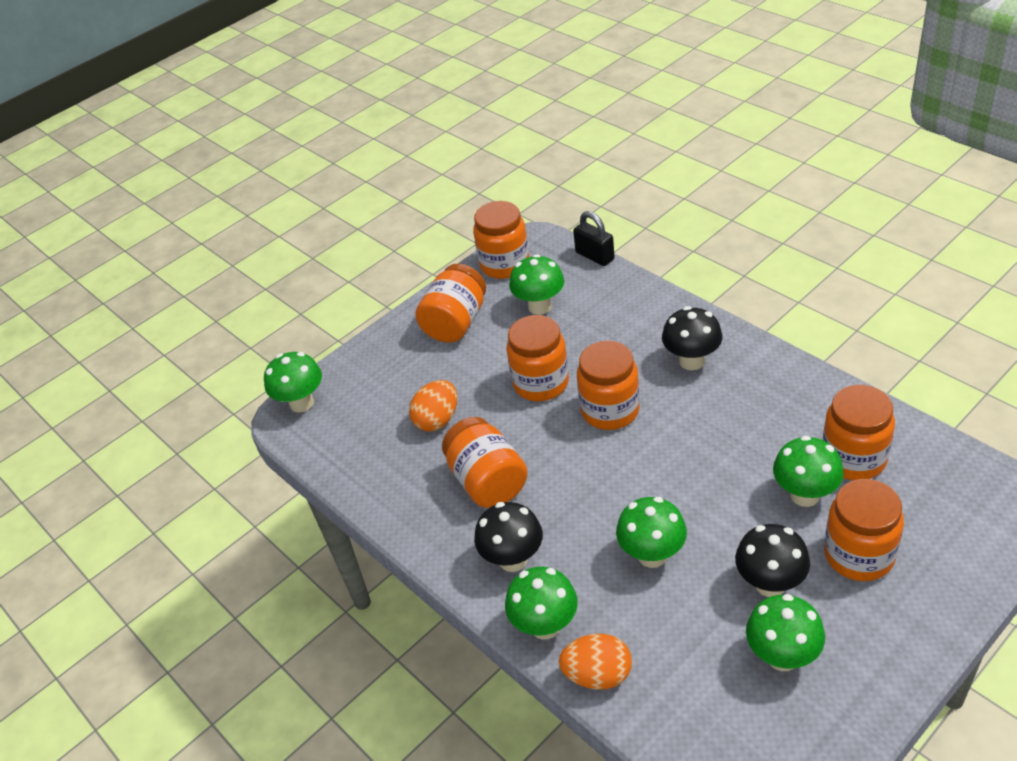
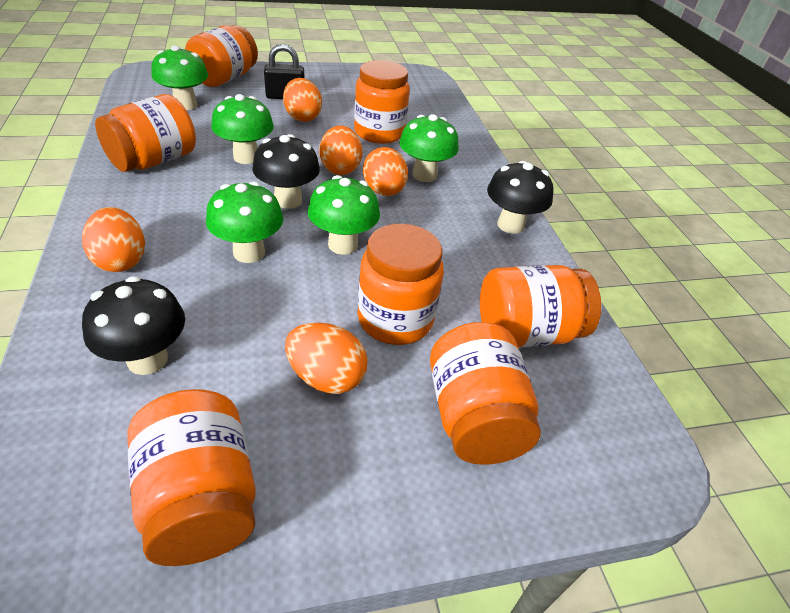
green mushroom: [264,352,322,413] [505,567,578,640] [509,254,564,315] [616,497,687,568] [746,594,825,671] [773,436,844,507] = 6 -> [151,45,208,110] [206,182,283,263] [211,94,274,164] [308,175,380,255] [399,114,459,182] = 5
orange egg: [409,380,457,431] [559,634,632,690] = 2 -> [82,207,145,272] [283,78,322,122] [285,323,368,394] [319,125,362,175] [363,147,408,196] = 5

